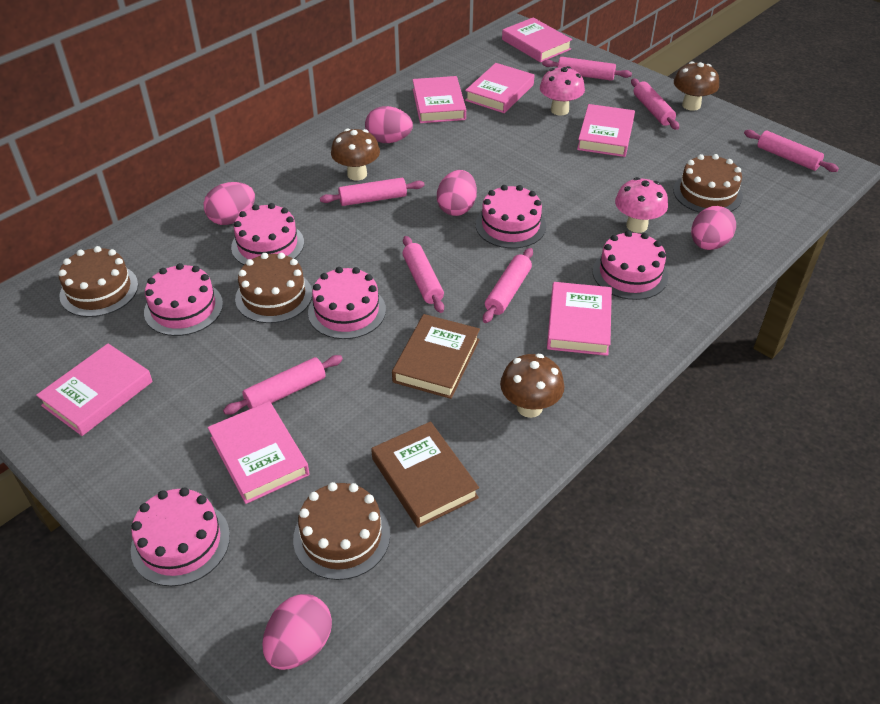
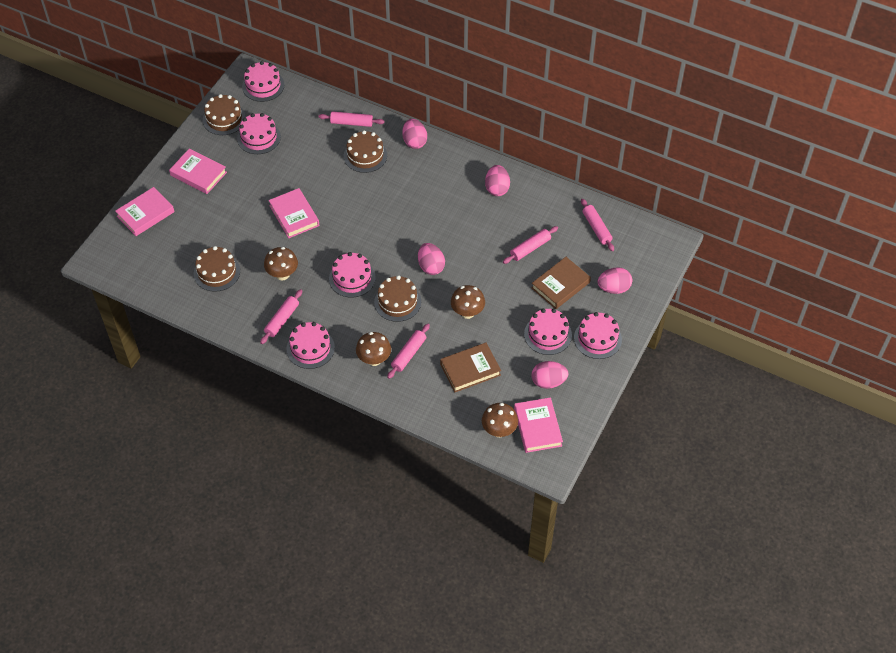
brown mushroom: [331,128,380,181] [500,354,564,418] [674,61,719,111] = 3 -> [264,247,298,280] [356,332,391,366] [451,285,485,319] [482,403,518,437] = 4
pink book: [36,344,153,436] [208,401,310,504] [413,76,466,123] [465,63,534,113] [502,17,572,63] [547,282,612,356] [577,104,635,157] = 7 -> [115,187,175,236] [169,149,227,194] [269,188,319,238] [514,397,563,453] = 4
pink mushroom: [540,66,585,116] [615,177,668,233] = 2 -> none = 0
pink rolling pin: [223,355,343,415] [320,178,425,206] [402,236,444,313] [483,248,533,323] [542,57,632,81] [631,78,679,130] [744,130,839,172] = 7 -> [260,289,302,344] [318,111,385,127] [387,324,430,379] [503,226,558,264] [581,199,614,251] = 5

